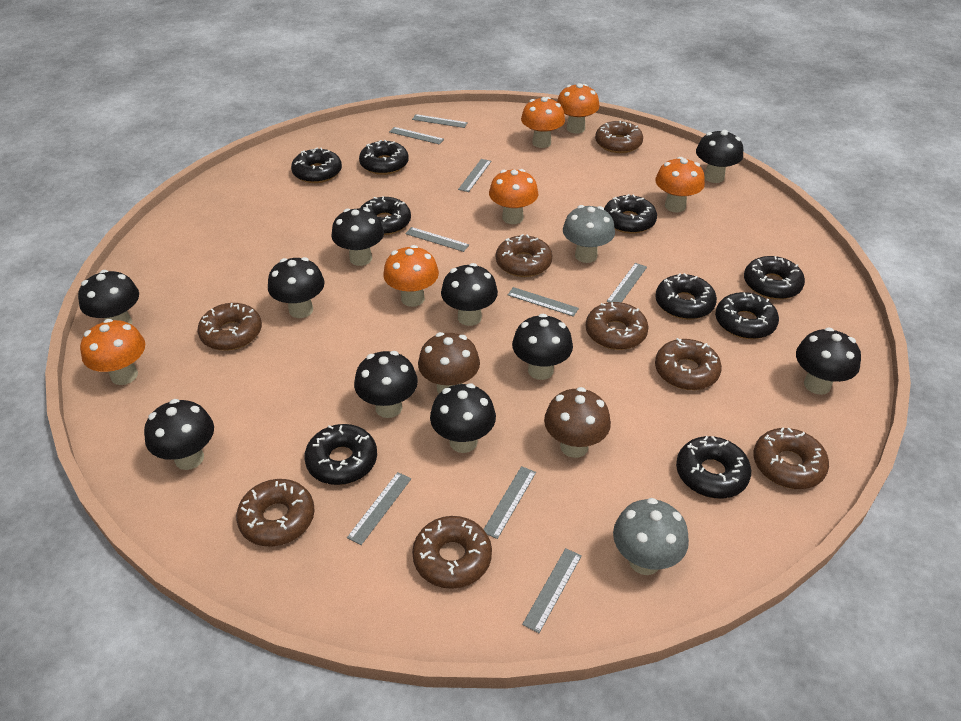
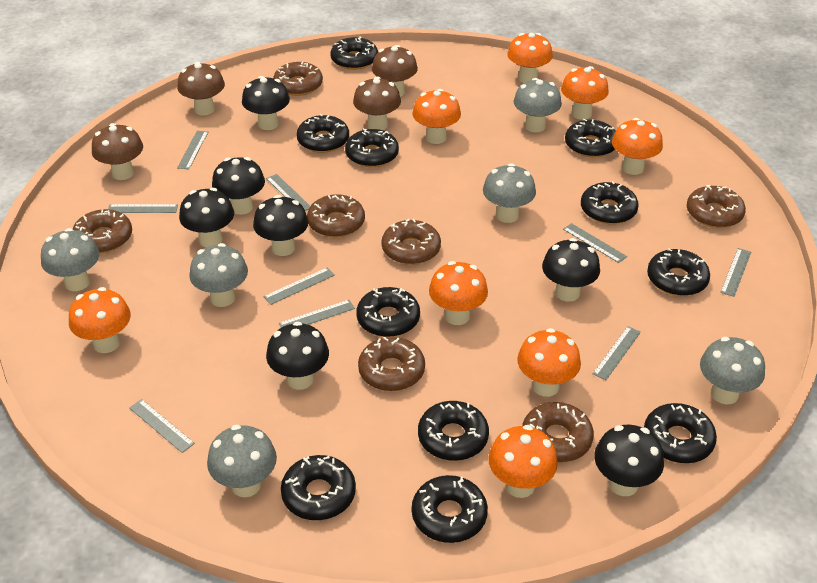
black donut: [291,148,342,183] [304,424,377,485] [359,140,409,175] [360,196,411,235] [604,194,657,234] [655,273,717,319] [676,436,751,499] [715,292,779,339] [744,256,805,300] = 9 -> [281,455,356,520] [296,114,349,153] [331,36,378,70] [345,128,399,167] [356,287,420,337] [412,475,488,543] [418,401,489,461] [565,119,616,157] [581,181,639,224] [644,403,717,463] [647,248,710,296] = 11
black mushroom: [78,270,139,325] [144,399,214,470] [268,257,325,318] [331,208,384,266] [354,351,418,418] [430,383,496,453] [441,263,498,326] [512,314,573,380] [696,130,743,183] [796,327,861,395] = 10 -> [179,188,234,247] [212,157,265,215] [242,76,290,130] [253,195,309,256] [266,322,329,390] [542,238,600,302] [594,425,664,496] = 7
brown donut: [198,303,262,351] [236,479,315,546] [412,516,492,589] [496,234,553,277] [586,302,648,350] [595,121,643,153] [655,338,722,390] [753,427,829,489] = 8 -> [73,209,132,253] [273,62,323,96] [307,194,365,237] [358,337,425,391] [381,219,441,265] [522,402,594,462] [687,185,746,228] = 7
brown mushroom: [418,332,480,394] [544,387,611,458] = 2 -> [92,123,143,180] [177,62,225,115] [353,76,401,130] [372,45,418,97] = 4
grey mushroom: [563,205,615,263] [613,498,689,575] = 2 -> [41,228,99,291] [189,243,248,307] [207,425,277,497] [483,163,536,223] [514,78,562,133] [700,337,765,404] = 6
orange mushroom: [80,319,145,385] [383,245,439,307] [489,169,538,224] [521,97,565,148] [557,83,599,134] [655,157,705,213] = 6 -> [69,287,131,353] [412,89,461,144] [429,261,488,325] [488,425,558,498] [507,33,553,83] [517,328,581,397] [561,66,609,120] [612,118,663,175] = 8

